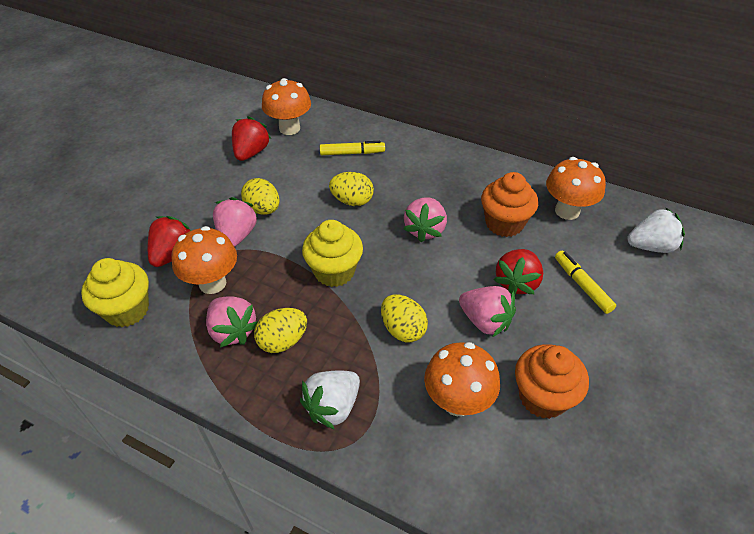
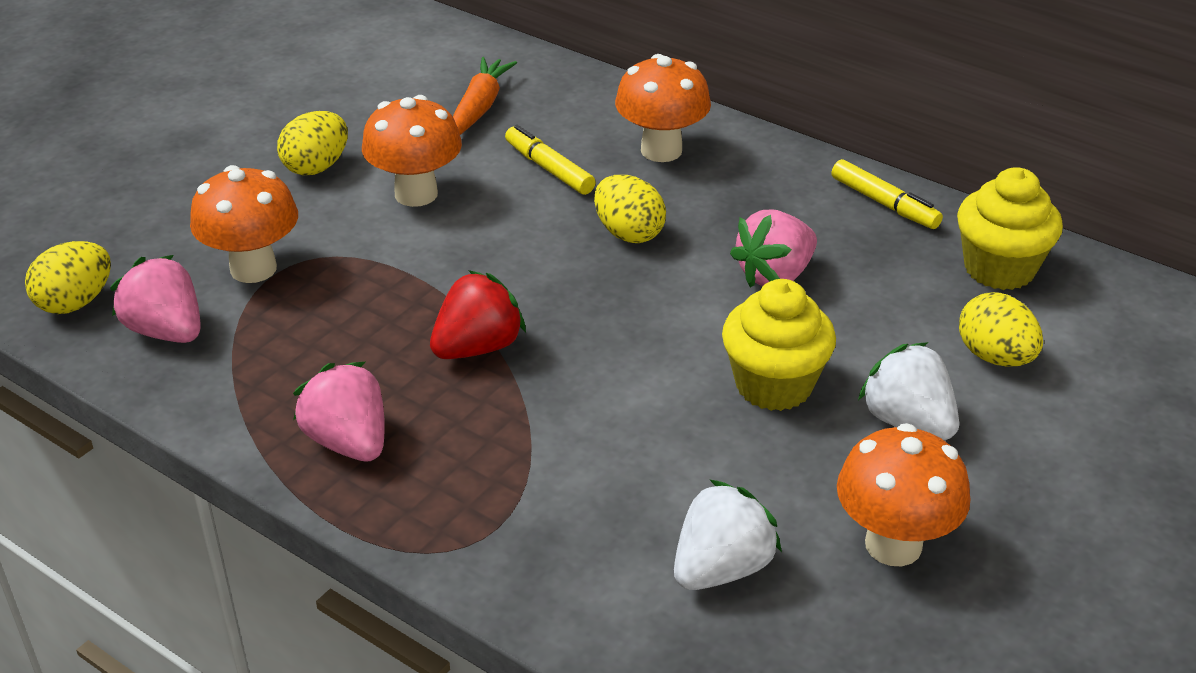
orange carrot: none = 0 -> [453,57,517,135] = 1
orange cupcake: [481,172,538,237] [515,344,589,419] = 2 -> none = 0
pink strawberry: [206,296,258,347] [213,197,258,247] [403,197,447,242] [459,286,516,337] = 4 -> [110,255,201,343] [293,362,385,461] [730,210,817,287] = 3
red strawberry: [148,216,191,267] [232,116,271,161] [494,249,543,294] = 3 -> [430,270,526,359] = 1

